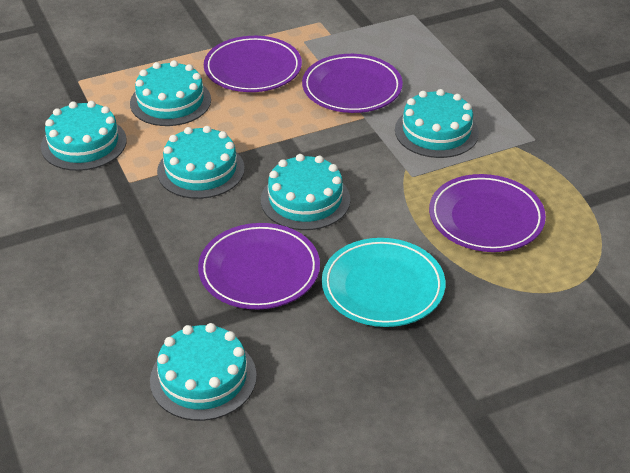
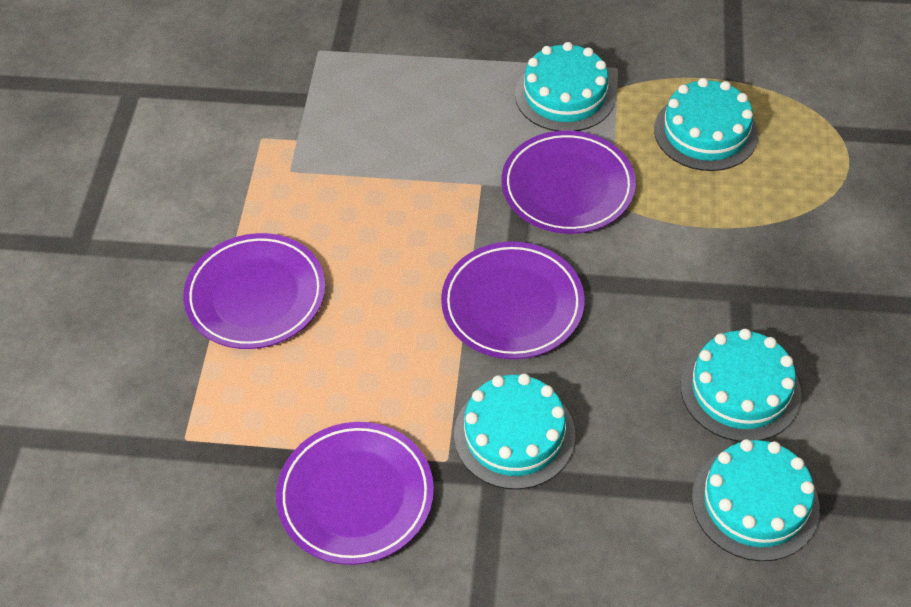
turquoise cake: [41,101,127,171] [130,60,211,126] [150,323,257,421] [157,126,245,199] [261,154,350,230] [395,89,479,158] = 6 -> [454,374,575,489] [515,42,616,131] [654,78,758,171] [681,329,801,442] [692,439,820,561] = 5
turquoise plate: [322,238,445,327] = 1 -> none = 0

